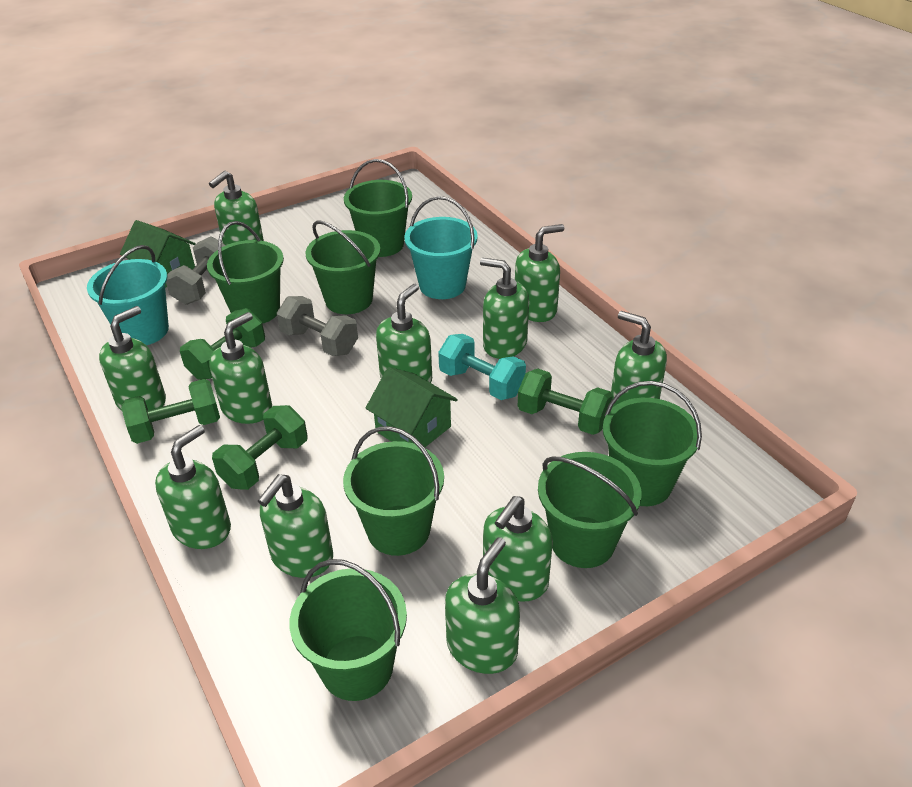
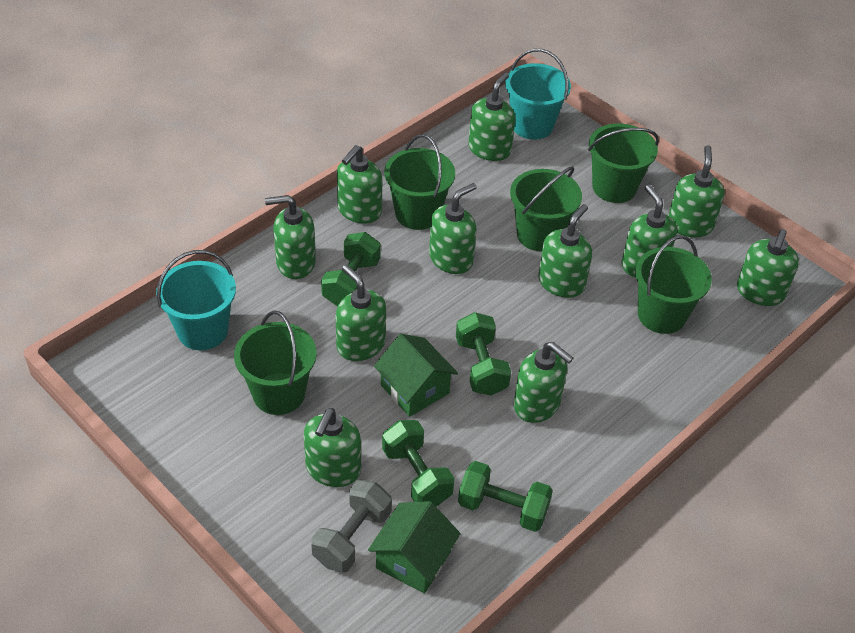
green bucket: [207,221,284,324] [289,559,407,701] [306,220,380,314] [343,426,444,556] [344,159,412,257] [538,452,642,568] [603,381,702,506] = 7 -> [234,311,317,415] [384,134,455,230] [510,166,582,252] [588,123,659,203] [635,235,712,334] = 5
grey dumbbell: [166,236,226,305] [277,296,358,356] = 2 -> [311,480,392,573] = 1
turquoise dumbbell: [438,334,526,400] = 1 -> none = 0

